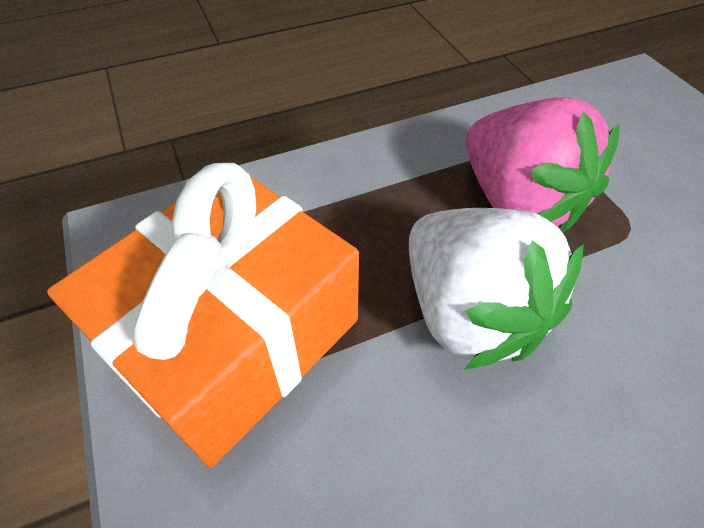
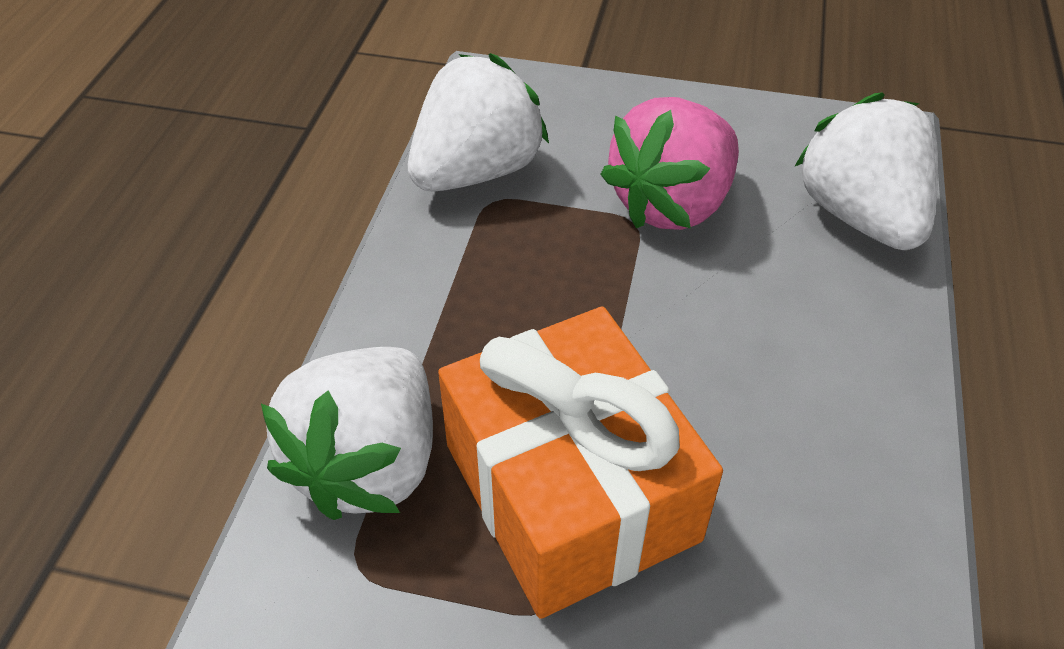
white strawberry: [409,208,584,370] = 1 -> [261,347,433,520] [408,53,549,192] [794,93,938,250] = 3

